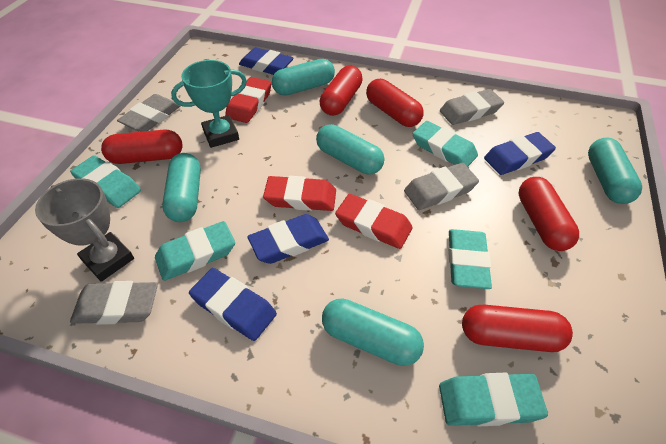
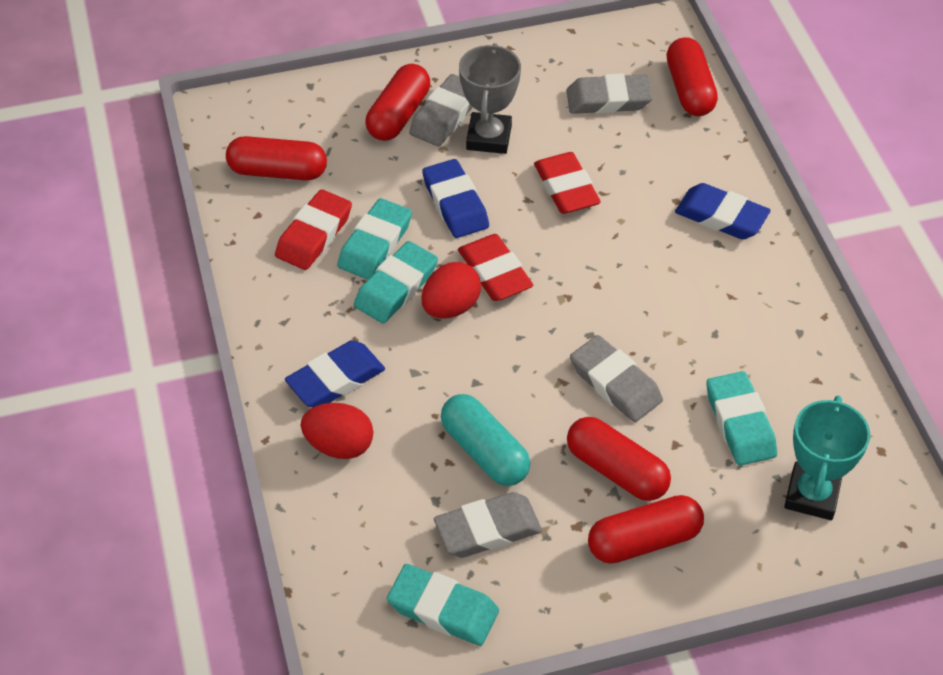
blue eraser: [189,268,277,341] [239,47,293,75] [247,214,329,264] [484,132,556,175] = 4 -> [285,340,385,407] [422,159,489,238] [675,183,771,239] = 3
red egg: none = 0 -> [301,403,374,459] [422,262,481,319] = 2
turquoise capsule: [162,153,201,222] [272,59,335,96] [316,124,384,175] [322,298,424,366] [588,137,642,204] = 5 -> [441,394,530,486] = 1
turquoise eraser: [70,155,141,208] [155,221,235,281] [413,121,478,167] [439,373,548,426] [448,229,492,289] = 5 -> [337,198,412,280] [354,241,438,324] [387,564,499,646] [706,371,777,466] = 4

